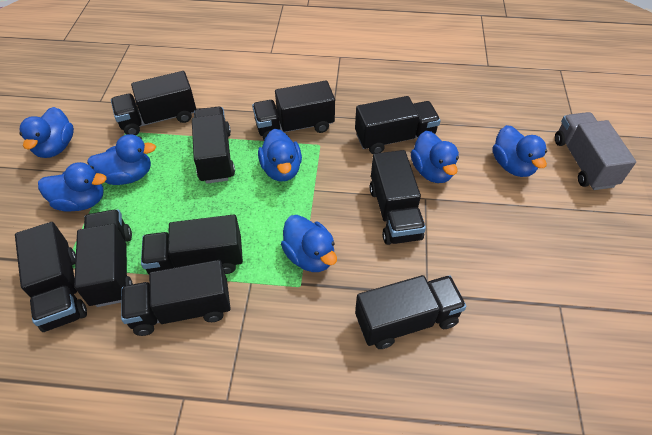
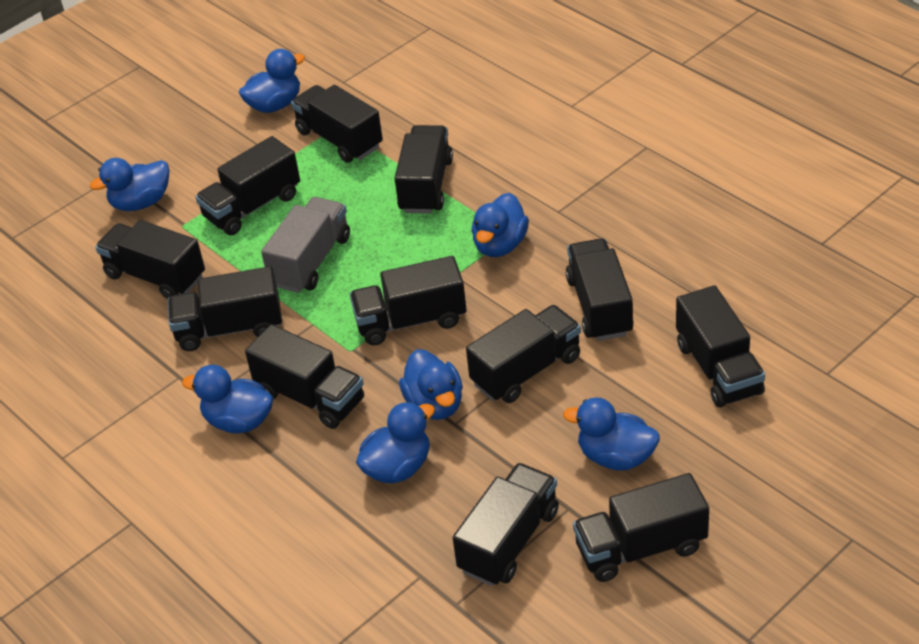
black truck: [15,222,87,332] [74,209,133,307] [111,71,196,135] [121,260,231,336] [141,214,243,274] [192,106,235,184] [252,81,335,140] [355,96,441,154] [355,275,467,349] [370,150,426,245] = 10 -> [95,220,205,299] [168,266,282,351] [195,136,300,235] [245,324,364,429] [291,85,383,163] [350,256,467,345] [394,125,453,214] [453,463,559,586] [466,305,581,403] [566,238,634,341] [573,473,709,582] [676,285,765,408] = 12

